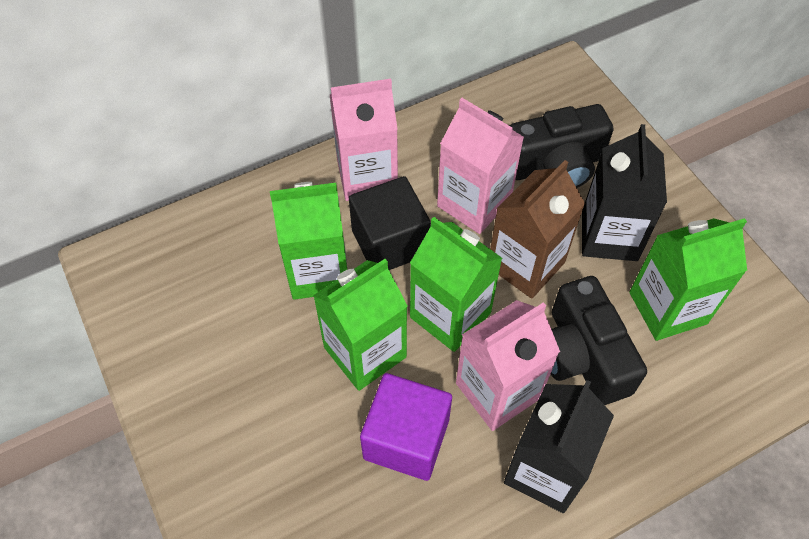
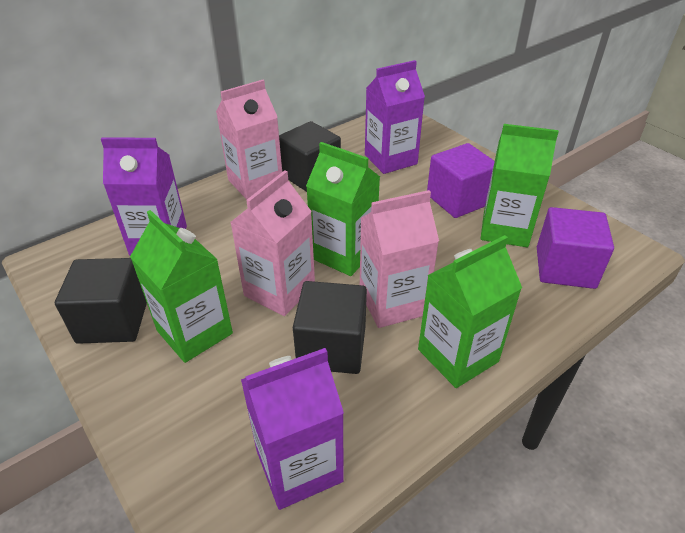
black camera: [510,104,614,188] [551,276,647,405] = 2 -> none = 0
black carton: [504,380,614,513] [582,124,667,261] = 2 -> none = 0
black cube: [349,176,431,270] = 1 -> [55,258,147,344] [279,121,341,192] [293,281,367,374] = 3
brown carton: [490,160,585,299] = 1 -> none = 0
purple carton: none = 0 -> [101,137,187,256] [241,348,344,510] [365,60,425,174] = 3
purple cube: [360,373,452,481] = 1 -> [427,143,495,218] [537,207,614,289] = 2

